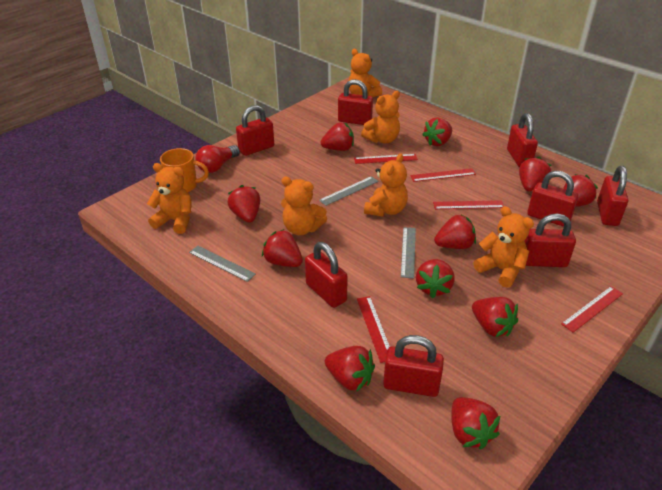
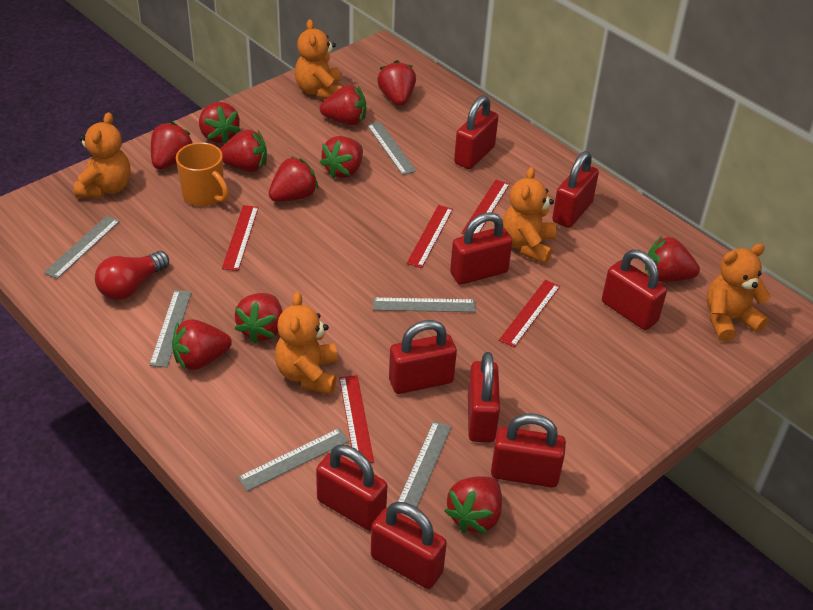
grey ruler: [189,245,256,282] [319,176,379,206] [401,227,416,278] = 3 -> [44,216,120,279] [149,290,192,367] [238,428,349,491] [367,122,416,175] [373,298,476,312] [398,421,452,508] = 6
orange teddy bear: [147,163,192,234] [281,177,327,235] [349,49,382,97] [361,91,400,143] [364,154,408,217] [474,206,534,288] = 6 -> [74,112,131,198] [275,292,338,395] [295,19,343,99] [503,167,556,264] [706,243,771,342] = 5
red padlock: [236,105,274,156] [305,242,348,308] [338,79,373,125] [383,335,444,397] [507,113,538,167] [524,214,576,267] [527,171,578,227] [597,166,628,226] = 8 -> [316,445,387,531] [371,502,447,589] [389,320,457,394] [450,212,513,285] [454,95,498,169] [468,352,500,442] [491,413,566,487] [552,151,599,228] [602,250,667,330] = 9

